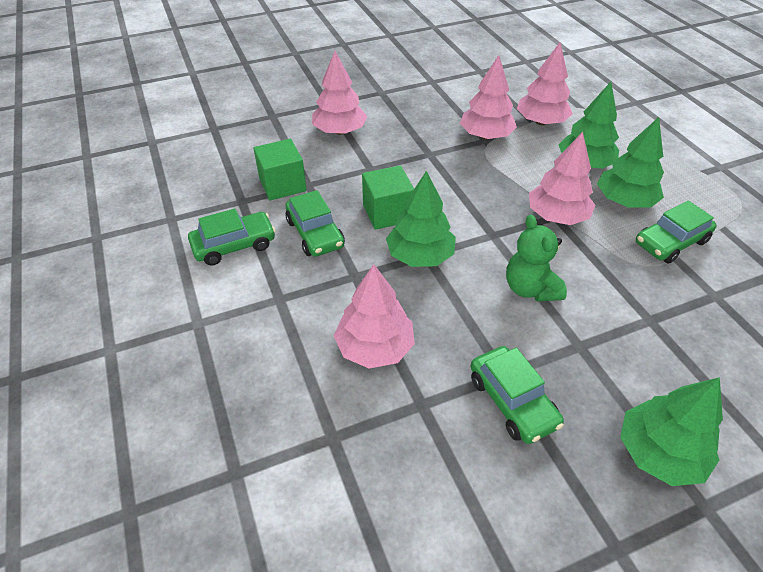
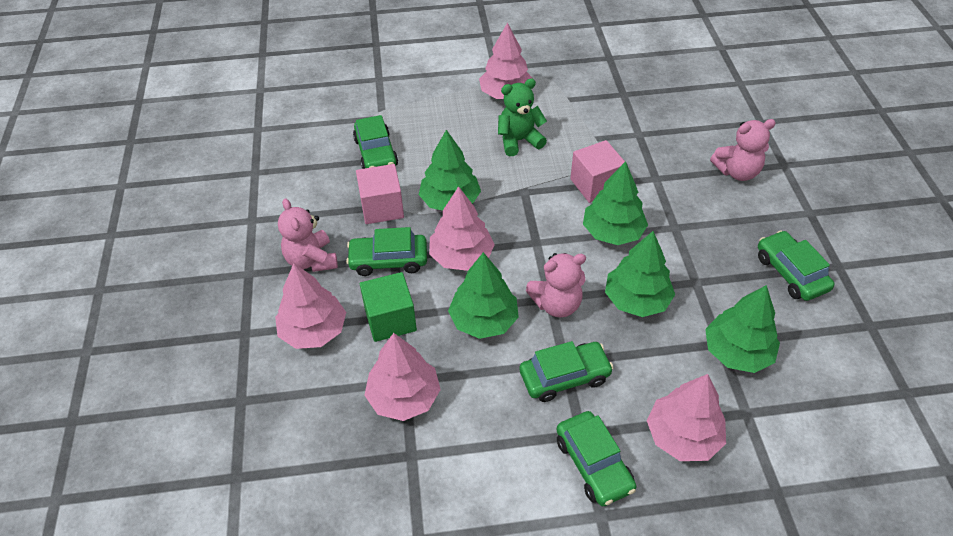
green car: [188,208,276,266] [286,190,345,257] [471,346,564,444] [636,201,717,264] = 4 -> [346,227,427,276] [353,115,398,169] [519,341,614,402] [556,411,636,506] [758,231,834,301] = 5
green cube: [253,139,307,200] [362,166,414,230] = 2 -> [360,272,417,342] = 1
green tree: [386,171,456,267] [558,82,619,169] [597,117,664,208] [620,377,723,486] = 4 -> [419,130,481,211] [448,252,519,339] [583,161,648,245] [605,231,675,317] [705,285,780,373] = 5
pink cube: none = 0 -> [356,164,404,224] [570,140,625,203] = 2
pink teddy bear: none = 0 -> [278,198,338,272] [526,253,586,318] [710,119,776,181] = 3

